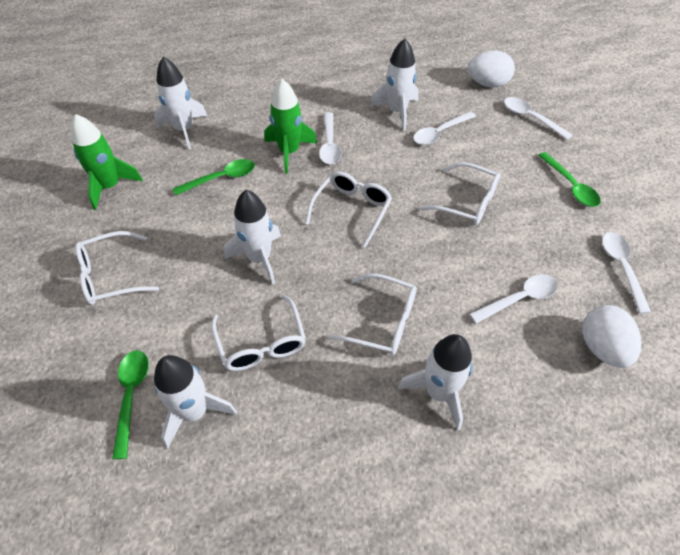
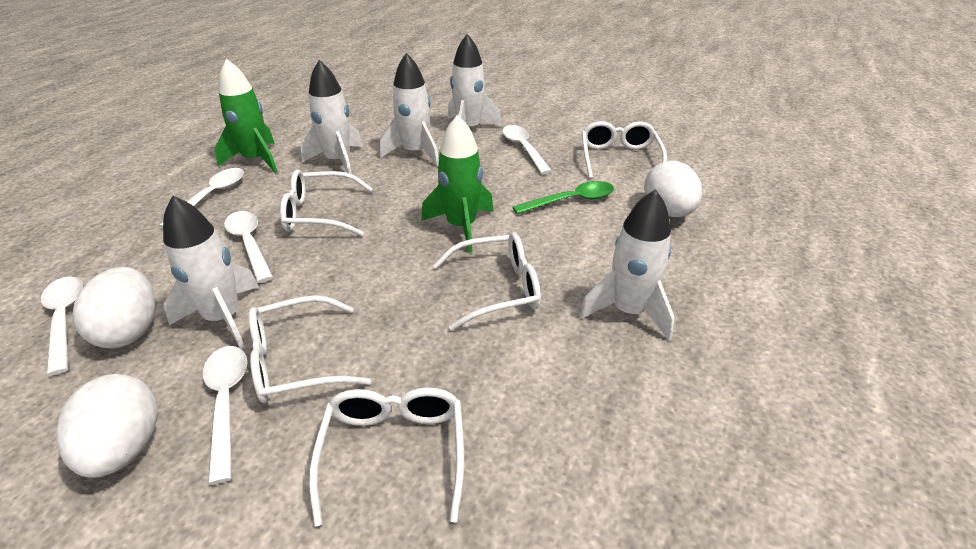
green spoon: [112,350,149,459] [173,159,255,195] [538,152,601,207] = 3 -> [513,181,614,214] = 1
white egg: [468,50,515,87] [582,305,642,368] = 2 -> [56,374,158,478] [73,267,156,348] [644,160,702,217] = 3

